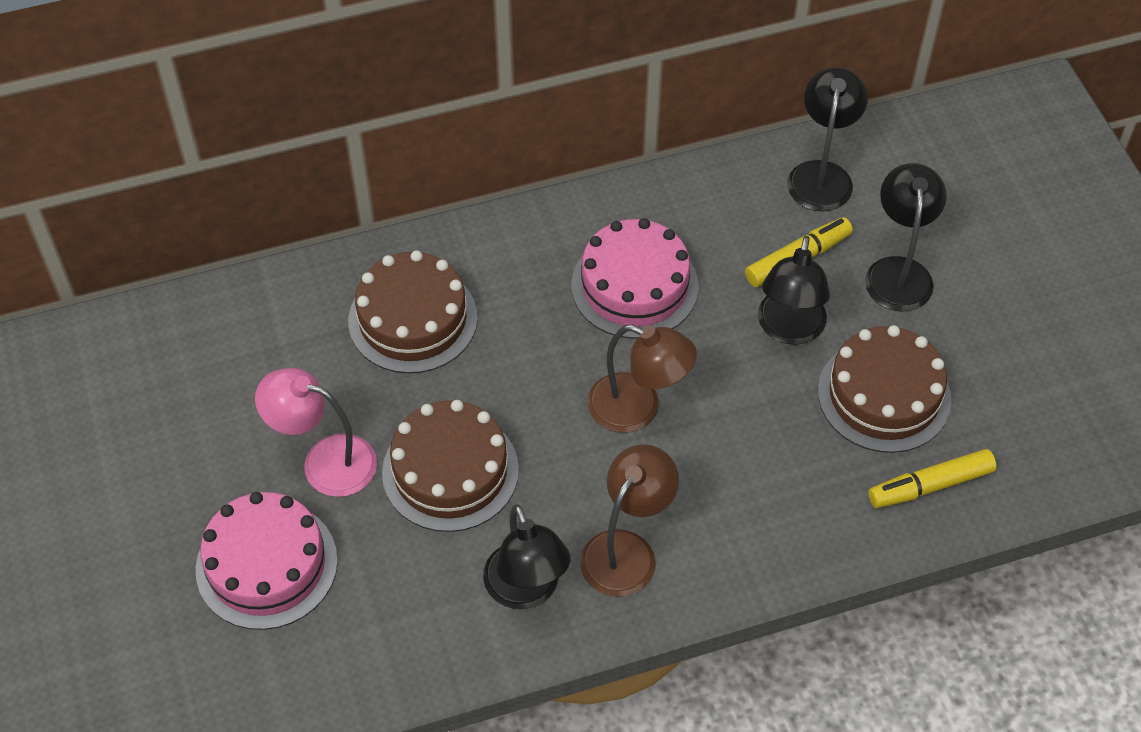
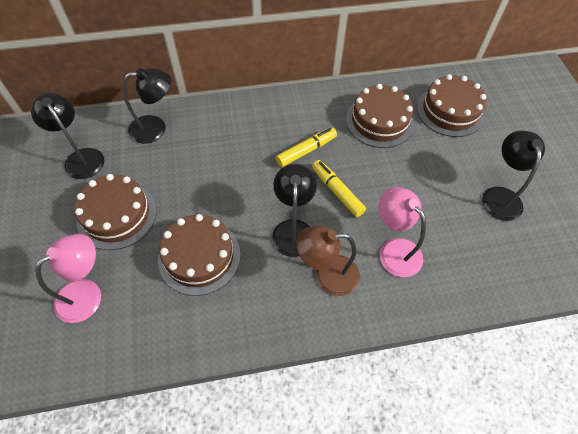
brown cake: [348,250,478,373] [382,400,519,532] [818,325,951,453] = 3 -> [74,174,157,250] [158,214,241,296] [346,84,414,148] [417,74,486,137] = 4
brown lamp: [580,444,679,597] [588,325,697,433] = 2 -> [296,226,360,296] = 1
pink cake: [196,492,338,630] [571,218,699,339] = 2 -> none = 0
pink lamp: [255,368,377,497] = 1 -> [35,234,101,323] [378,187,426,277] = 2

